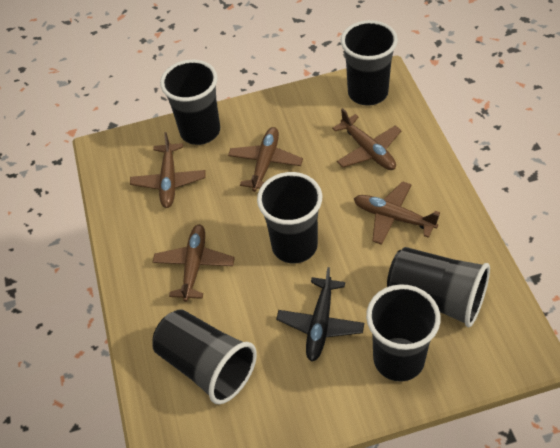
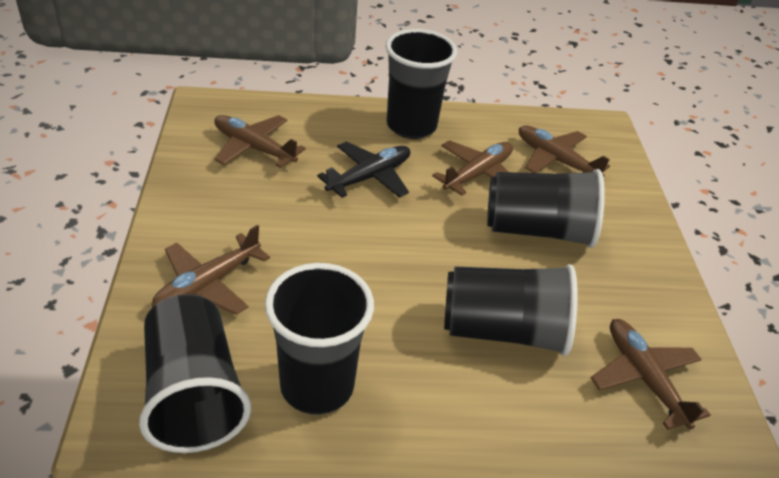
black cup: [152,309,257,405] [160,60,220,145] [257,172,322,264] [341,20,398,106] [366,284,441,382] [387,247,490,327] = 6 -> [139,294,252,453] [265,263,374,415] [385,29,457,139] [444,264,578,356] [487,169,605,248] = 5

